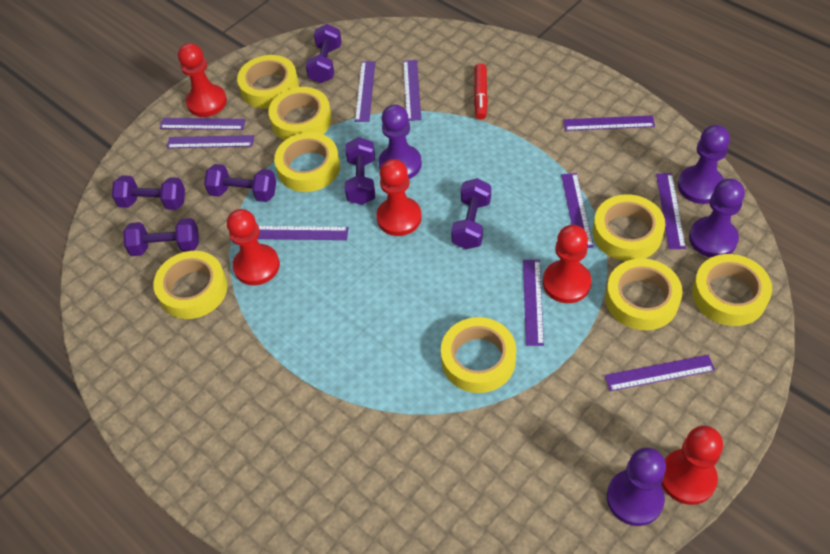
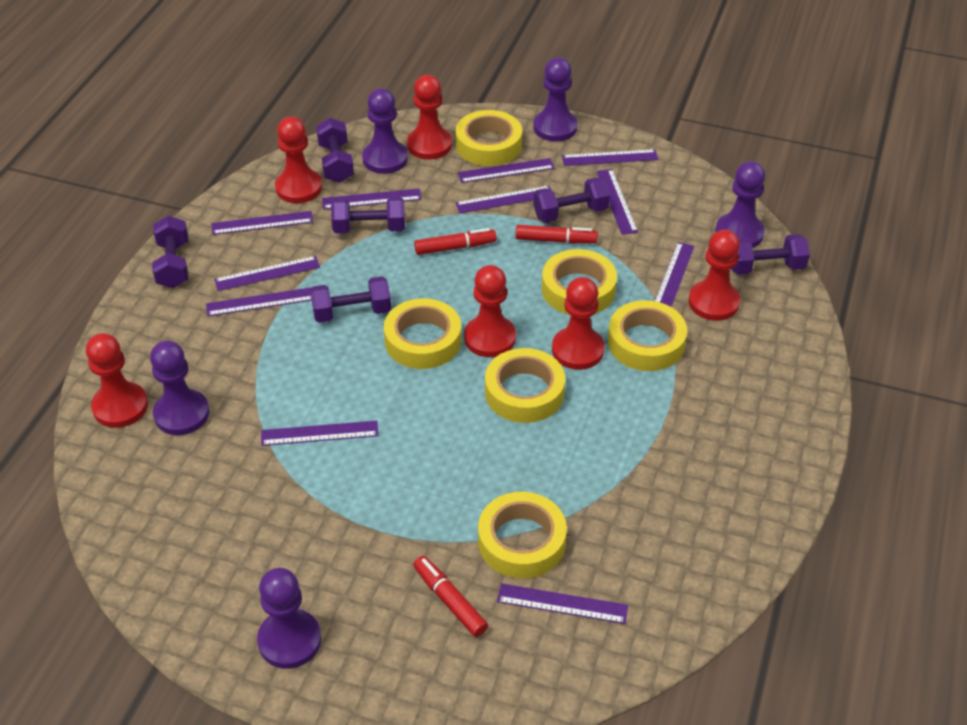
purple pawn: [379,104,422,179] [607,447,666,526] [678,125,730,204] [689,178,745,257] = 4 -> [150,341,209,435] [257,568,321,669] [362,88,408,174] [533,57,578,141] [715,161,765,248] = 5
purple ruler: [160,118,246,130] [167,135,254,148] [257,226,349,240] [355,61,375,122] [403,60,421,121] [523,260,544,346] [561,173,593,248] [564,115,655,131] [604,355,715,391] [656,173,686,249] = 10 -> [206,287,312,316] [211,211,313,235] [214,256,320,291] [261,421,378,446] [322,189,421,209] [456,185,552,214] [458,158,555,183] [497,583,628,624] [562,149,658,166] [597,169,638,235] [655,242,695,307] = 11
red marker: [474,63,488,120] = 1 -> [414,228,497,255] [414,556,488,637] [515,225,598,244] = 3
red pawn: [178,43,227,117] [227,209,280,285] [377,159,422,236] [543,225,592,303] [661,426,723,505] = 5 -> [86,333,148,428] [275,117,322,203] [407,75,452,160] [464,265,516,357] [552,277,604,370] [689,230,740,321] = 6
yellow tape: [153,251,228,319] [237,55,299,109] [268,87,332,141] [274,132,340,192] [441,317,516,393] [593,194,665,261] [605,258,682,330] [692,254,772,326] = 8 -> [384,298,461,369] [456,110,522,166] [478,492,567,579] [485,348,565,423] [542,249,617,315] [608,300,687,371] = 6

